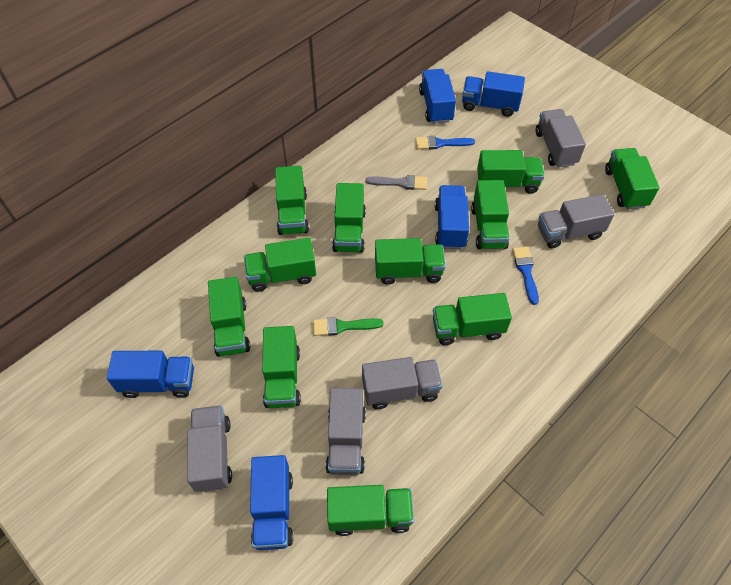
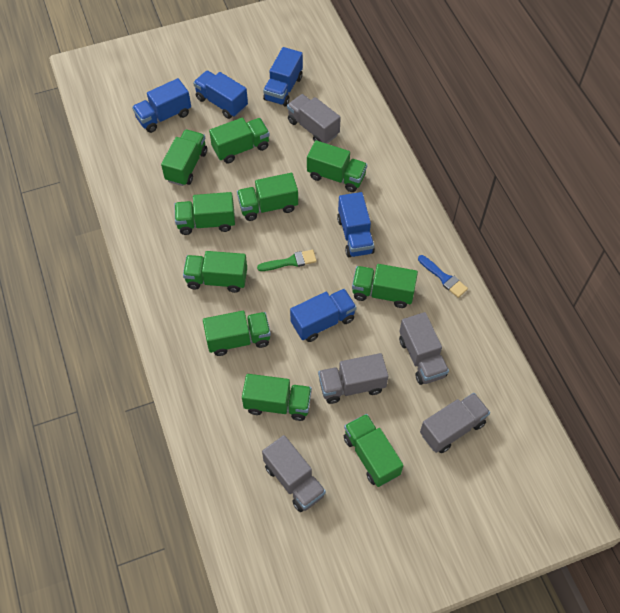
blue brush: [416,136,475,150] [512,247,539,305] = 2 -> [418,255,468,298] = 1
green truck: [208,277,250,357] [244,238,316,292] [262,326,301,408] [275,166,309,235] [327,485,414,536] [332,183,366,253] [375,238,446,285] [433,293,512,345] [471,180,510,249] [477,150,545,194] [605,148,660,209] = 11 -> [161,129,207,186] [175,192,235,235] [183,251,247,293] [203,311,271,356] [209,117,270,163] [237,173,298,221] [242,374,312,421] [307,140,367,192] [344,414,404,487] [352,264,418,308] = 10
grey brush: [366,175,427,190] = 1 -> none = 0

